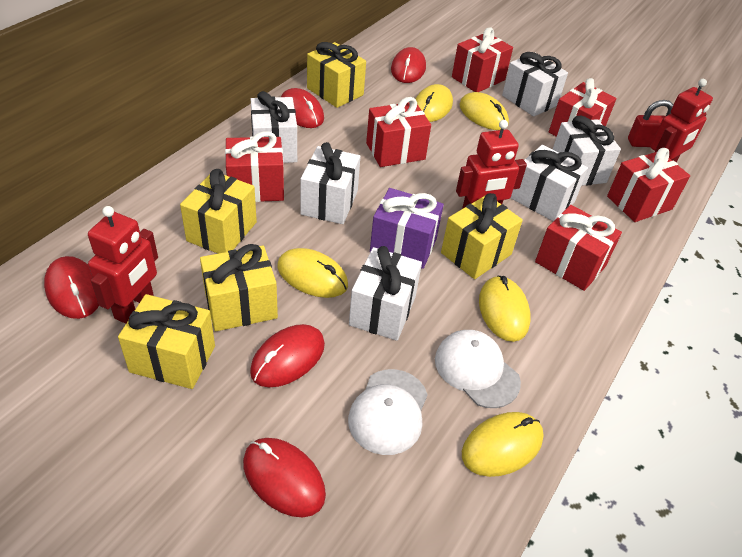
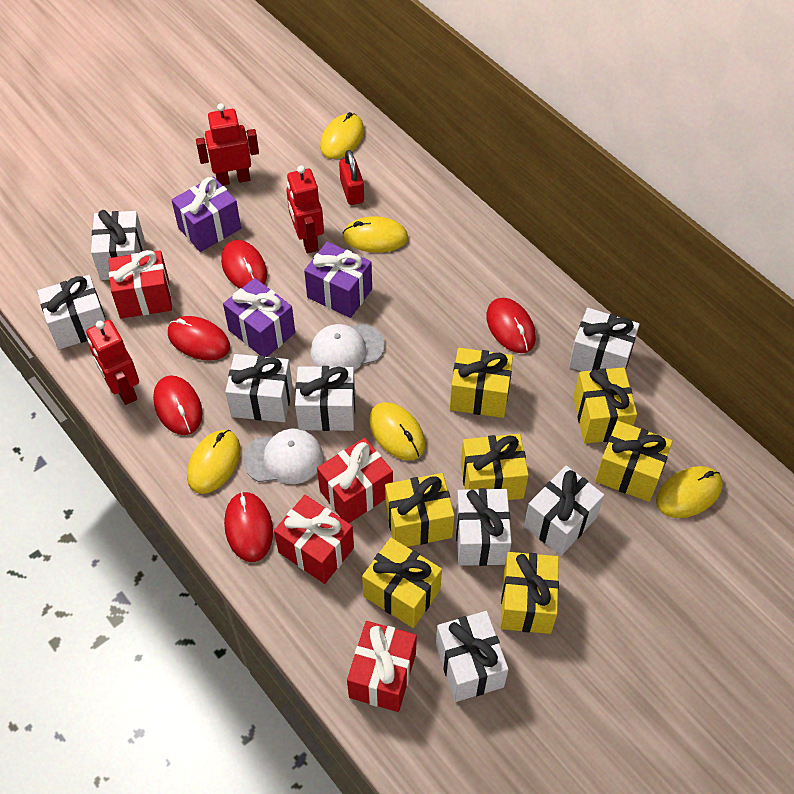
purple gift: [370,188,444,269] = 1 -> [171,176,241,252] [223,278,295,357] [304,242,372,318] = 3
red gift: [225,131,284,202] [366,97,431,167] [452,27,513,92] [535,205,622,291] [549,78,617,137] [607,148,690,222] = 6 -> [108,250,172,318] [274,495,354,584] [317,438,393,523] [347,621,417,712] = 4
white gift: [251,91,297,163] [300,142,361,224] [349,246,422,341] [502,52,568,116] [511,145,588,221] [553,116,621,186] = 6 -> [37,275,106,349] [91,210,145,280] [225,354,293,422] [295,366,355,431] [436,611,509,702] [456,488,512,566] [524,465,604,555] [569,308,640,371] = 8
yellow gift: [118,294,215,389] [180,169,257,254] [200,244,278,331] [307,42,366,108] [441,193,523,279] = 5 -> [362,538,442,628] [385,473,454,547] [450,348,513,418] [461,434,529,500] [501,552,559,634] [573,367,637,444] [595,421,673,502] = 7

